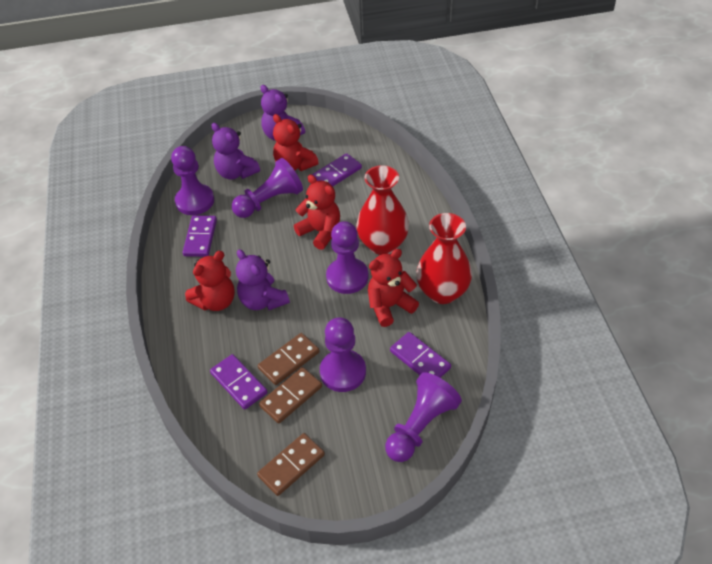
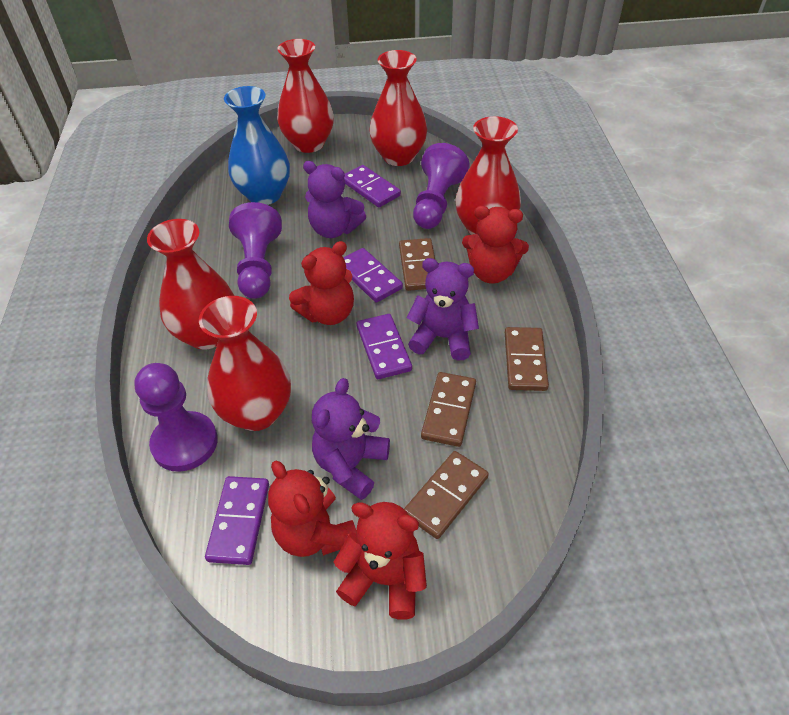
blue vase: none = 0 -> [224,86,290,205] = 1
brown domino: [257,433,325,496] [258,333,320,385] [259,367,322,424] = 3 -> [399,238,435,291] [404,451,489,539] [421,372,476,447] [505,327,549,391] = 4
purple pawn: [171,146,214,215] [232,158,303,218] [320,317,366,392] [326,221,368,294] [385,372,462,462] = 5 -> [134,363,218,472] [229,202,282,299] [413,143,470,229] = 3
red vase: [356,165,409,255] [416,213,472,304] = 2 -> [147,219,234,350] [199,296,291,431] [277,39,334,153] [370,50,427,166] [455,116,521,235] = 5

